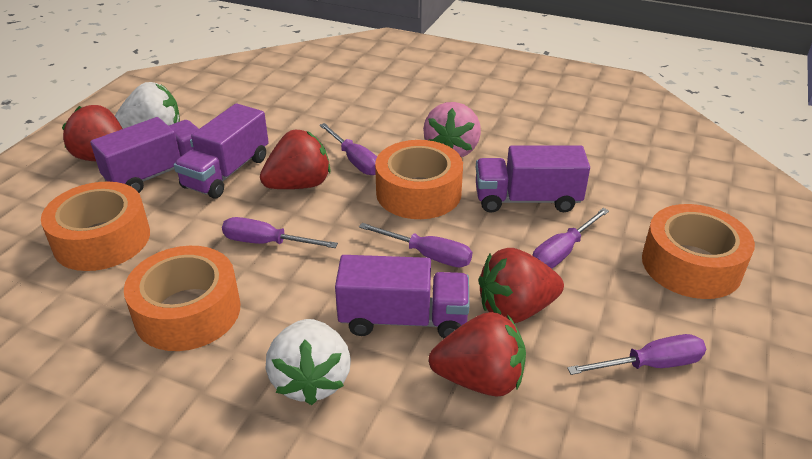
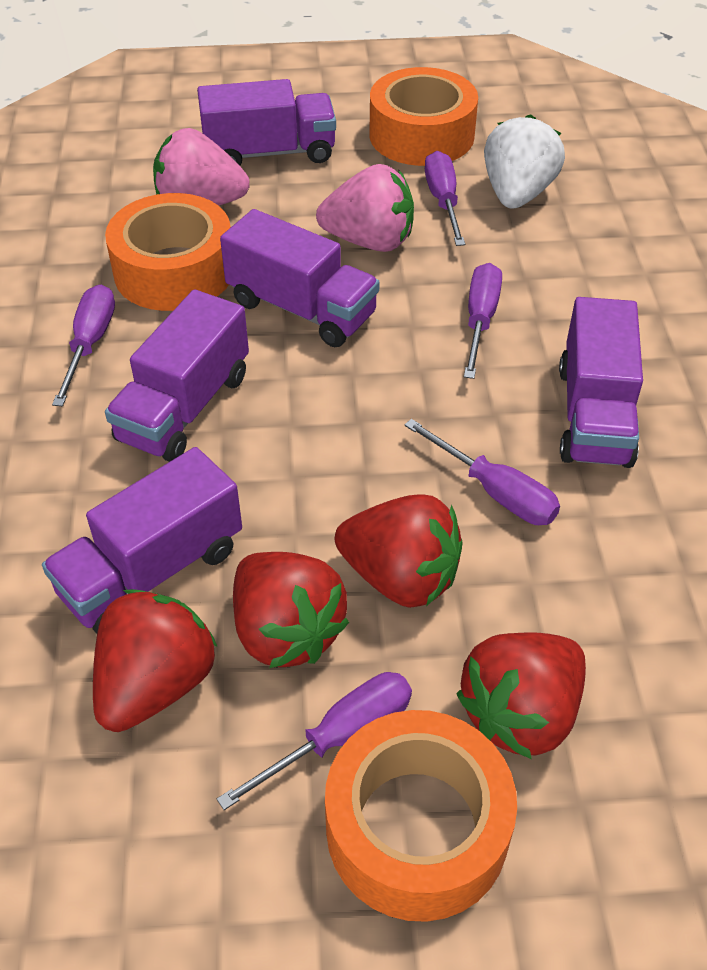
orange tape: [41,182,150,271] [124,246,240,351] [375,140,463,219] [642,204,755,299] = 4 -> [105,193,231,311] [325,710,517,922] [370,67,478,166] = 3
pink strawberry: [423,102,481,157] = 1 -> [153,128,249,205] [316,164,414,252] = 2
purple truck: [90,117,199,193] [174,103,269,198] [335,255,469,338] [476,145,590,213] = 4 -> [42,447,242,634] [105,289,249,462] [197,79,336,166] [220,209,380,347] [559,297,643,468] = 5
white strawberry: [115,82,180,129] [266,319,351,405] = 2 -> [484,114,565,209] = 1

